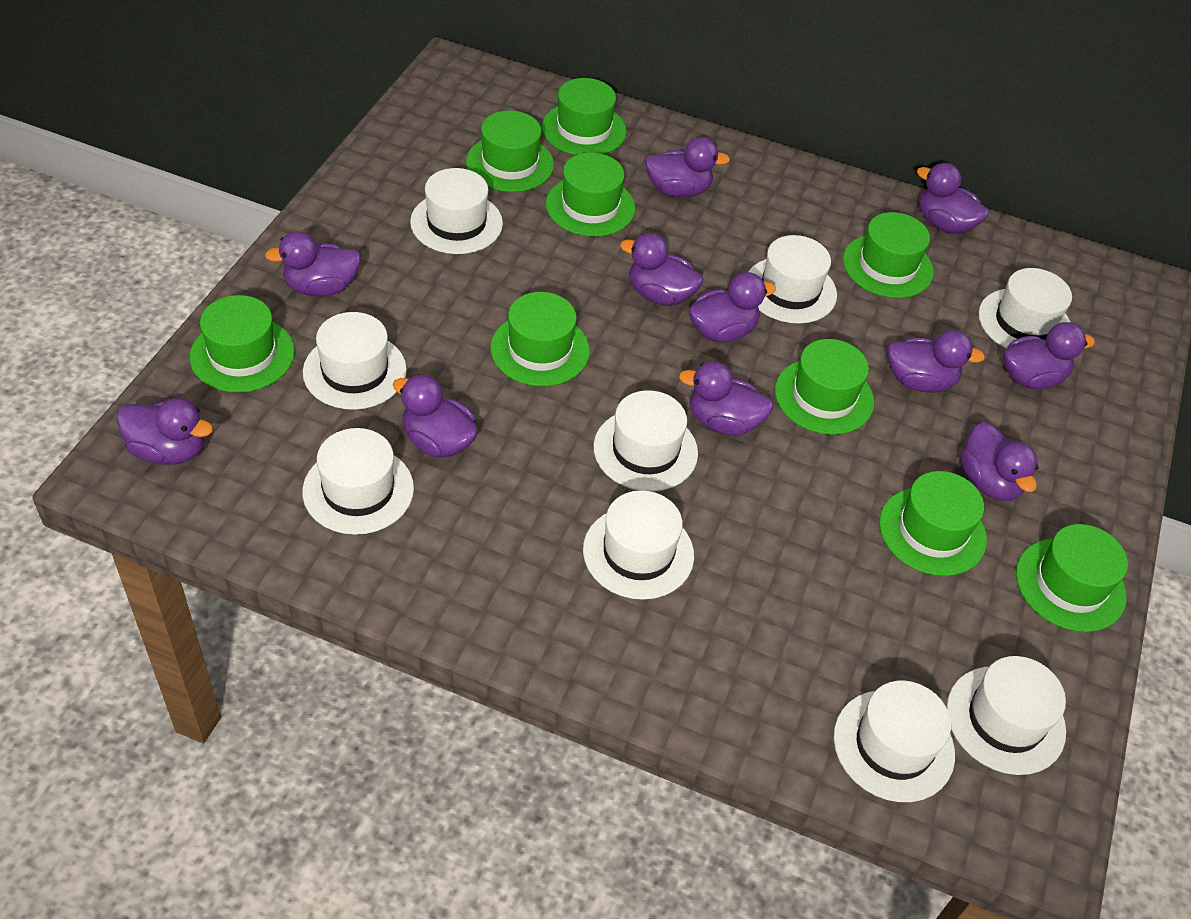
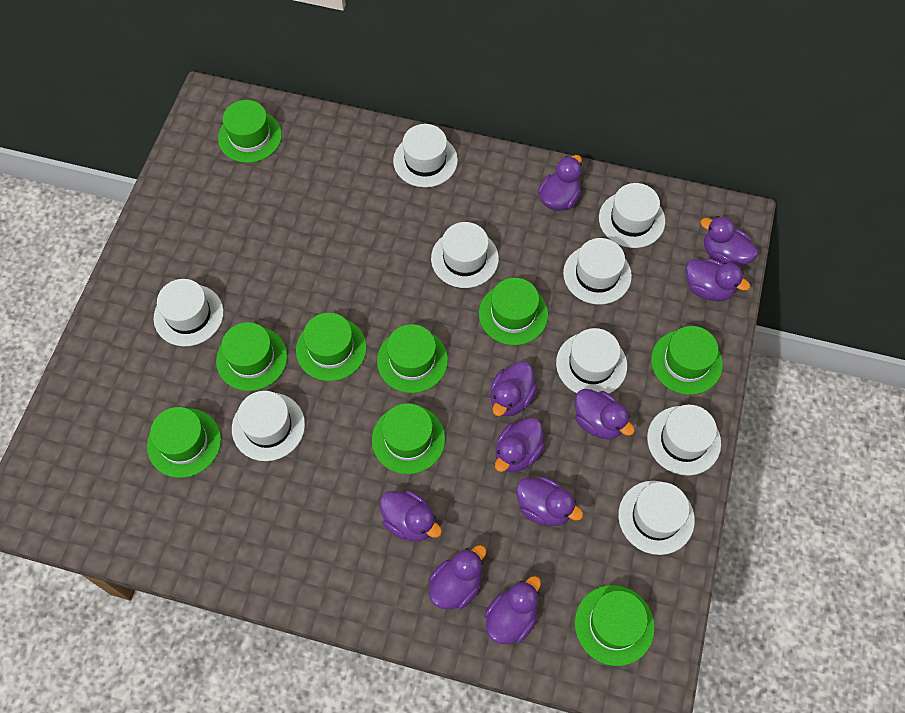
purple duck: [117,398,213,465] [265,231,361,296] [393,374,478,457] [620,233,703,306] [645,137,730,198] [679,361,773,436] [689,272,776,342] [887,330,985,393] [917,163,989,234] [960,422,1039,501] [1003,322,1095,390] = 11 -> [380,491,442,541] [429,545,486,610] [484,576,541,644] [490,361,537,417] [495,418,545,472] [516,476,583,526] [538,155,582,211] [575,389,635,439] [686,258,750,301] [700,216,758,267] = 10

